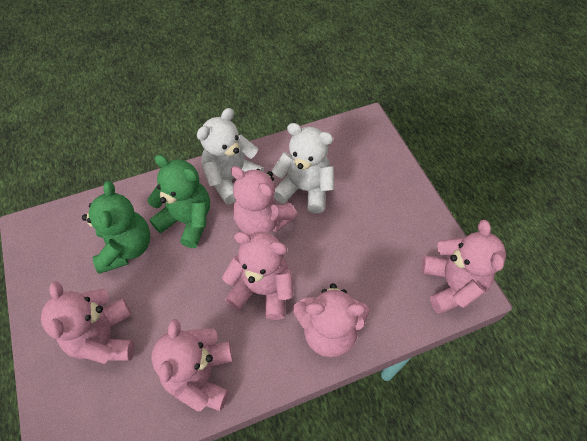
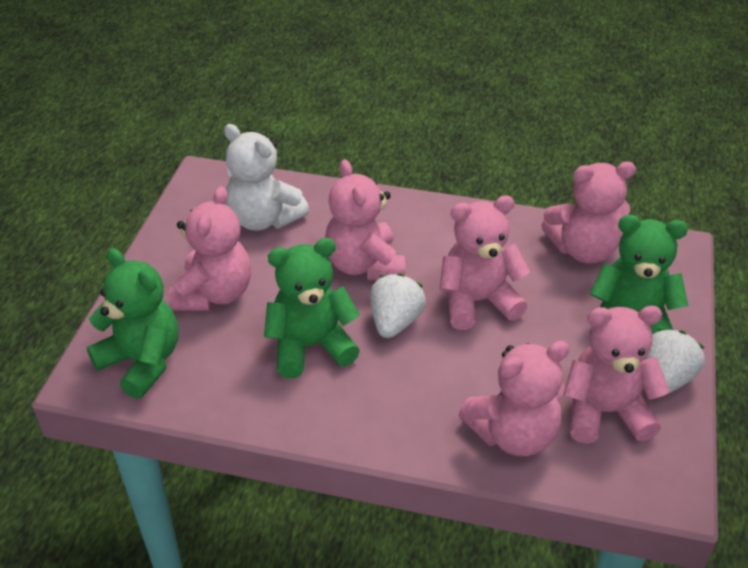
green teddy bear: [82,181,151,274] [147,155,210,248] = 2 -> [87,248,178,399] [264,238,360,378] [590,215,688,334] = 3
white strawberry: none = 0 -> [370,274,426,338] [644,329,705,394] = 2
white teddy bear: [197,108,264,204] [272,123,334,214] = 2 -> [224,124,309,231] = 1

